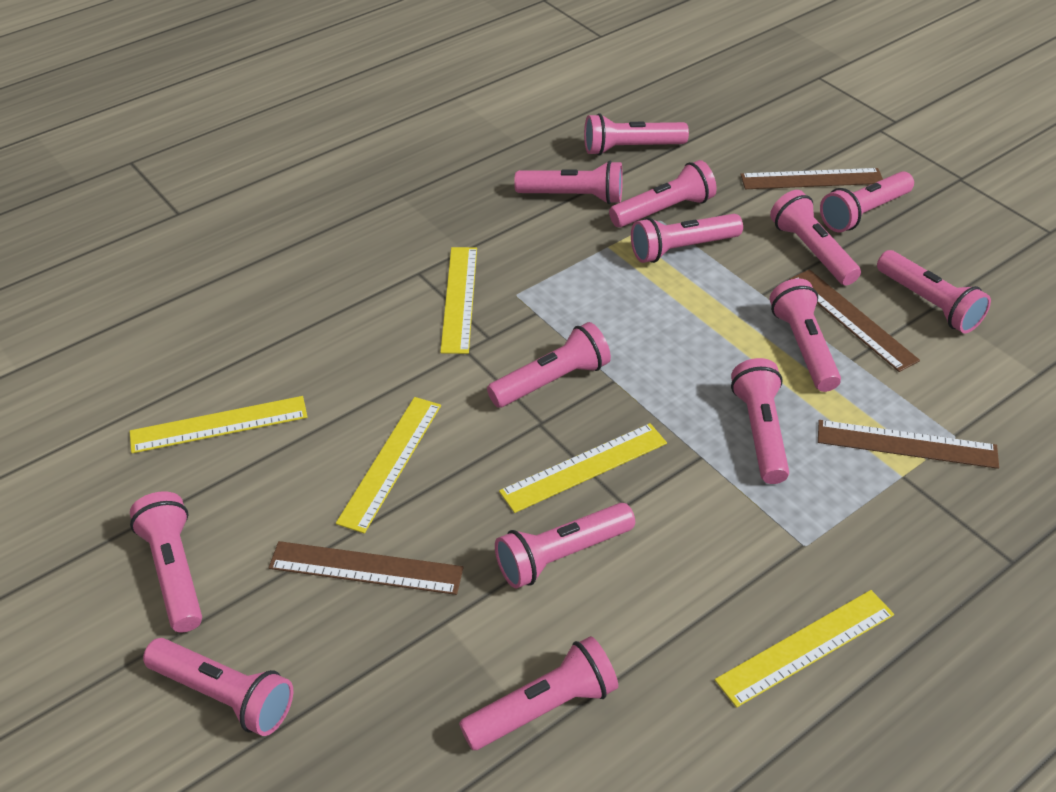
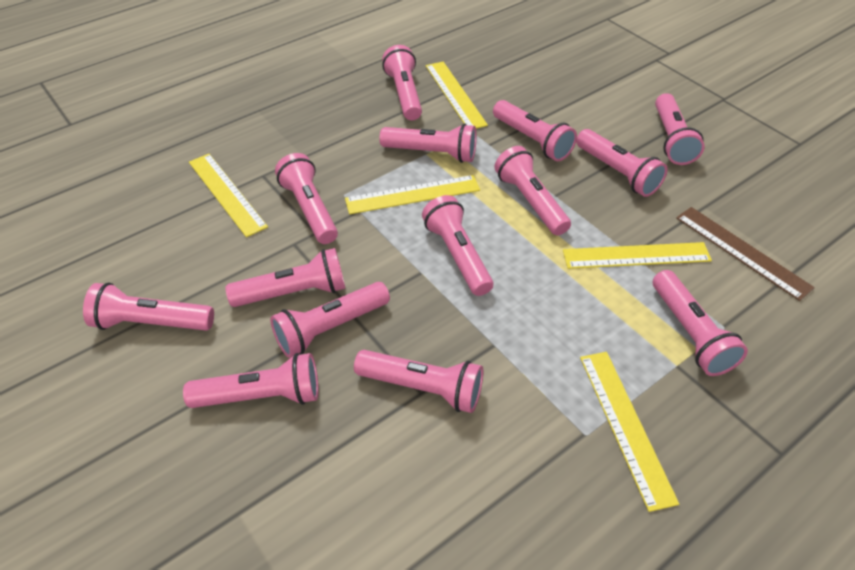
brown ruler: [269,541,464,595] [740,168,883,189] [789,269,920,372] [818,420,999,469] = 4 -> [676,207,815,301] = 1

